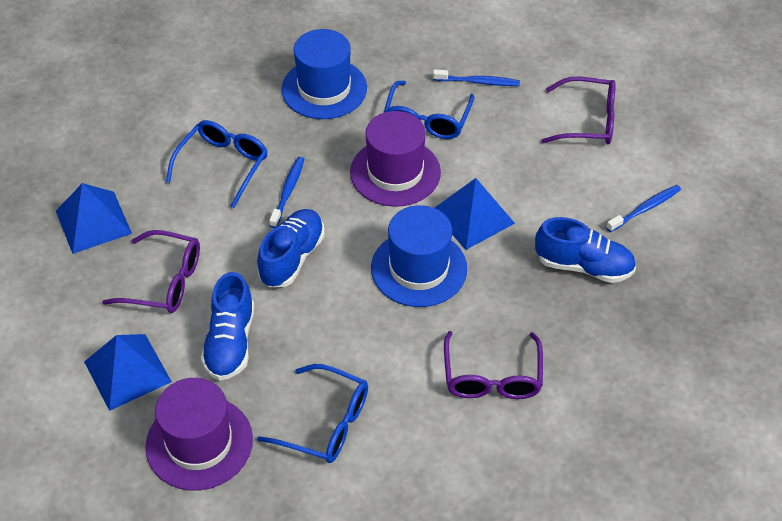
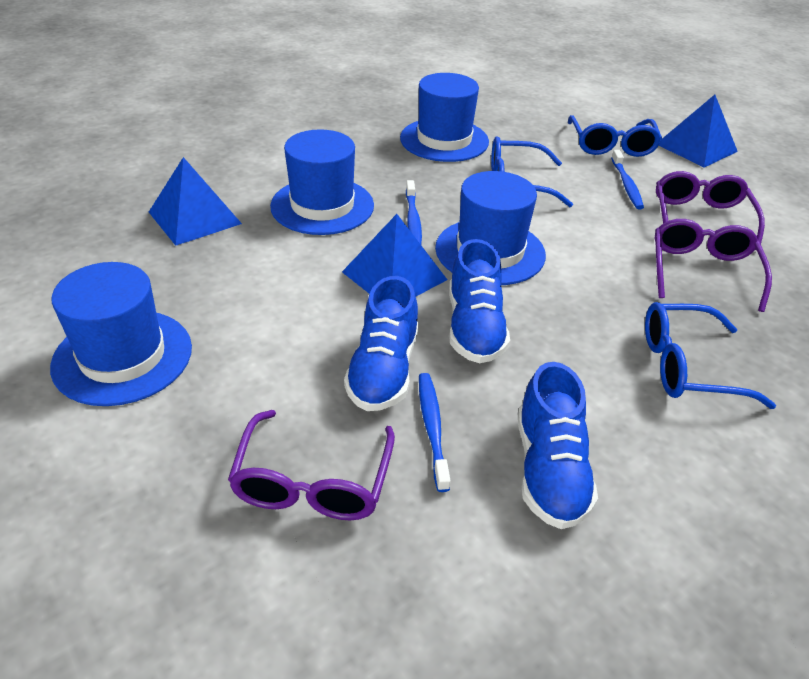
blue hat: [281,29,367,119] [371,205,467,307] = 2 -> [50,262,192,406] [270,129,374,235] [400,73,489,162] [435,171,546,285] = 4
purple hat: [145,378,253,491] [350,111,441,207] = 2 -> none = 0

